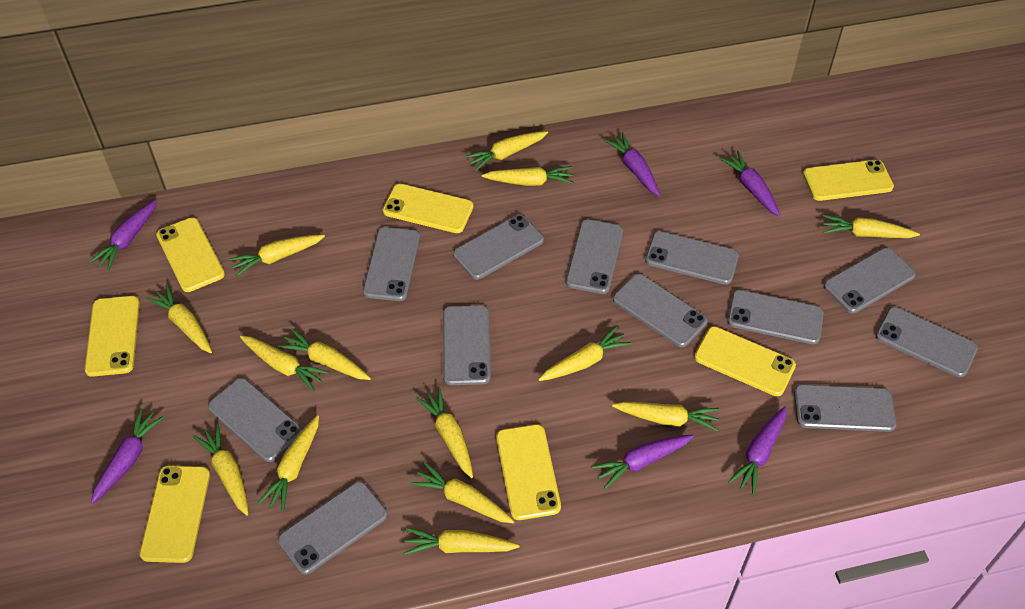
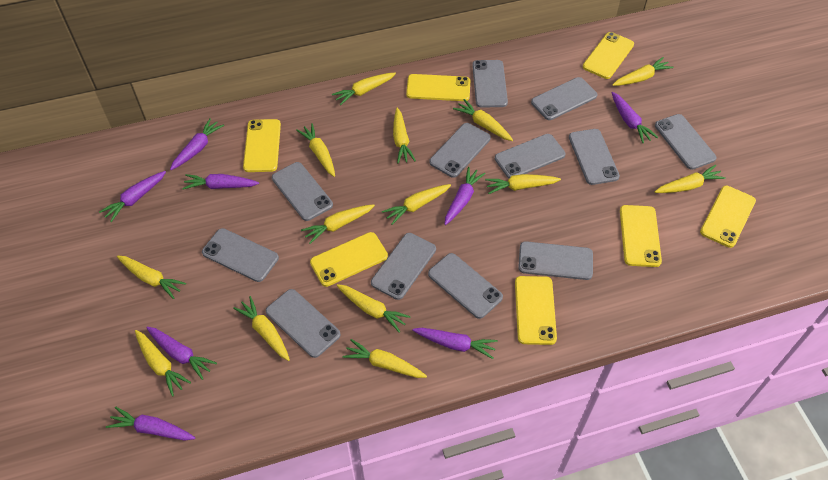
purple carrot: [89,200,157,271] [91,408,164,504] [592,435,694,489] [604,132,660,196] [719,151,780,217] [728,406,787,495] = 6 -> [99,171,166,222] [106,407,195,440] [146,327,217,380] [170,118,224,170] [182,174,259,190] [412,328,498,359] [444,167,485,225] [611,92,658,144] = 8

